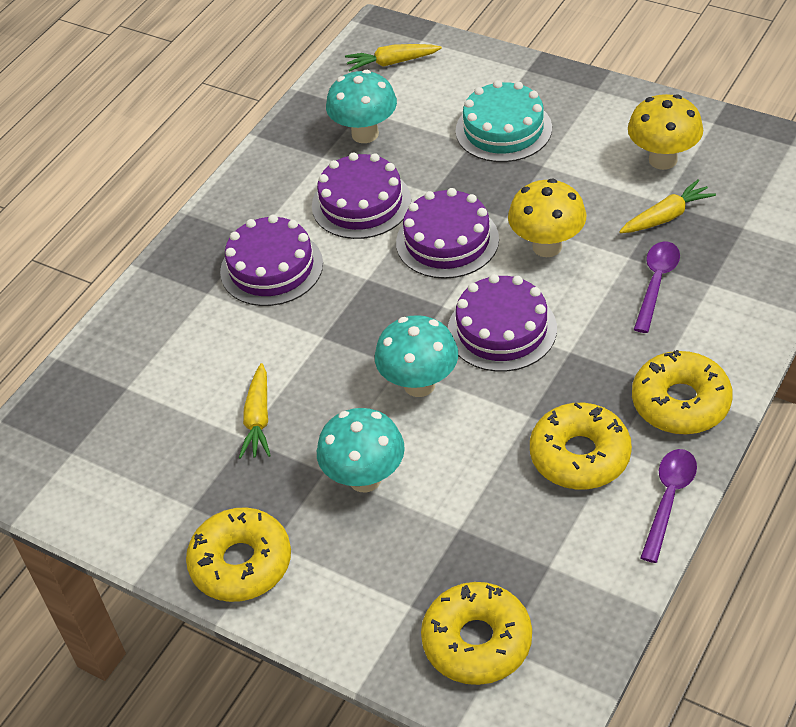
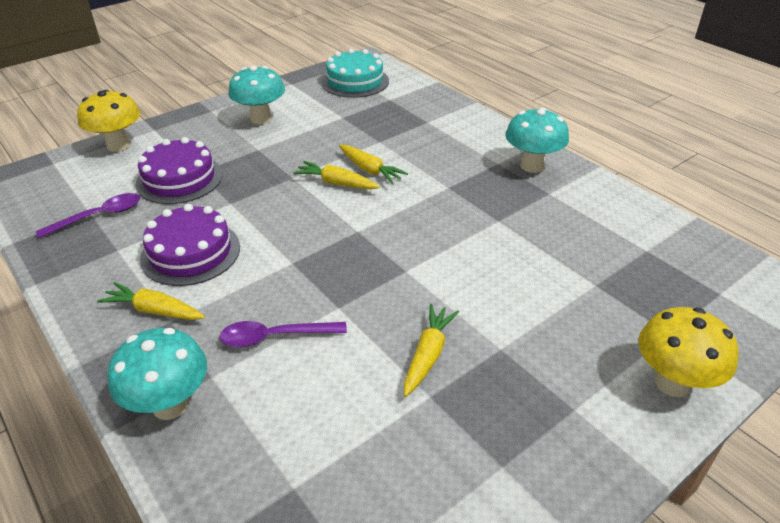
purple cake: [220,215,323,306] [312,152,411,239] [396,188,499,279] [448,274,557,372] = 4 -> [136,137,223,204] [140,204,240,286] = 2
yellow carrot: [239,363,271,459] [345,44,442,72] [619,179,716,233] = 3 -> [97,282,205,320] [293,161,380,189] [339,145,408,184] [404,304,459,397] = 4
yellow donut: [186,507,291,602] [421,582,532,685] [530,403,632,490] [632,350,733,434] = 4 -> none = 0

